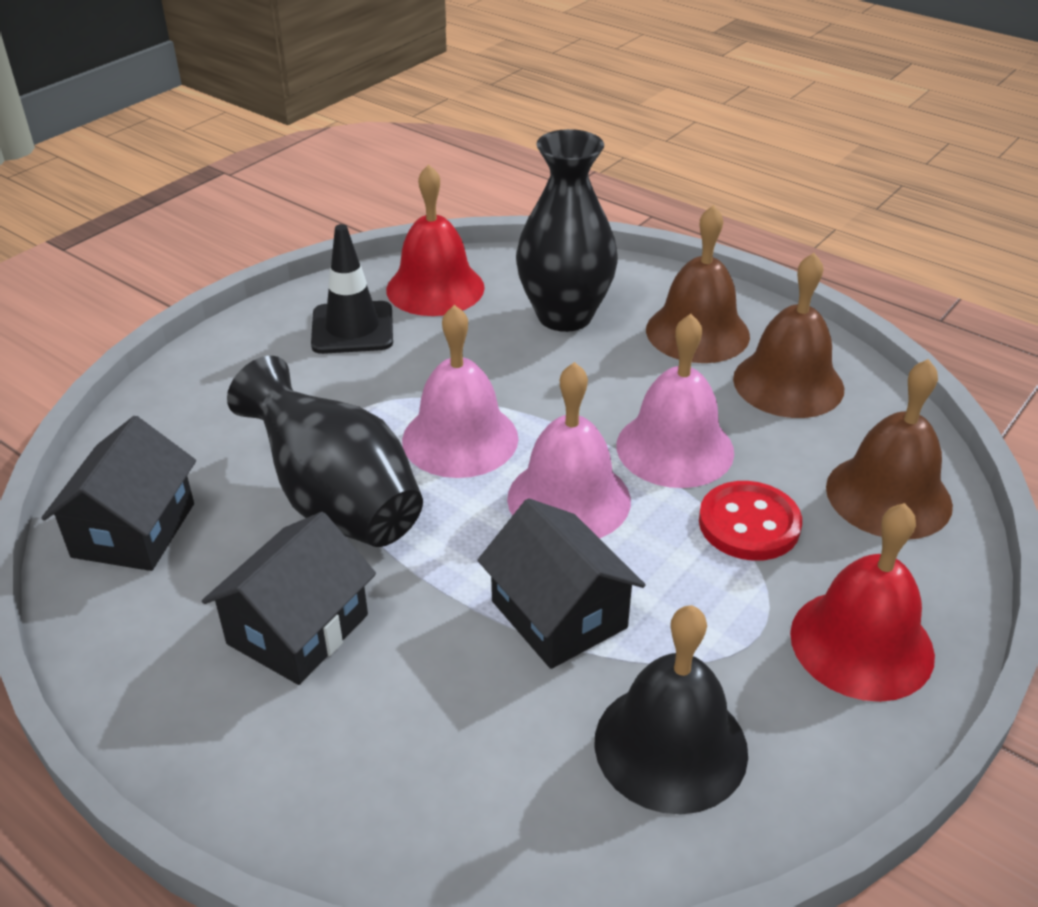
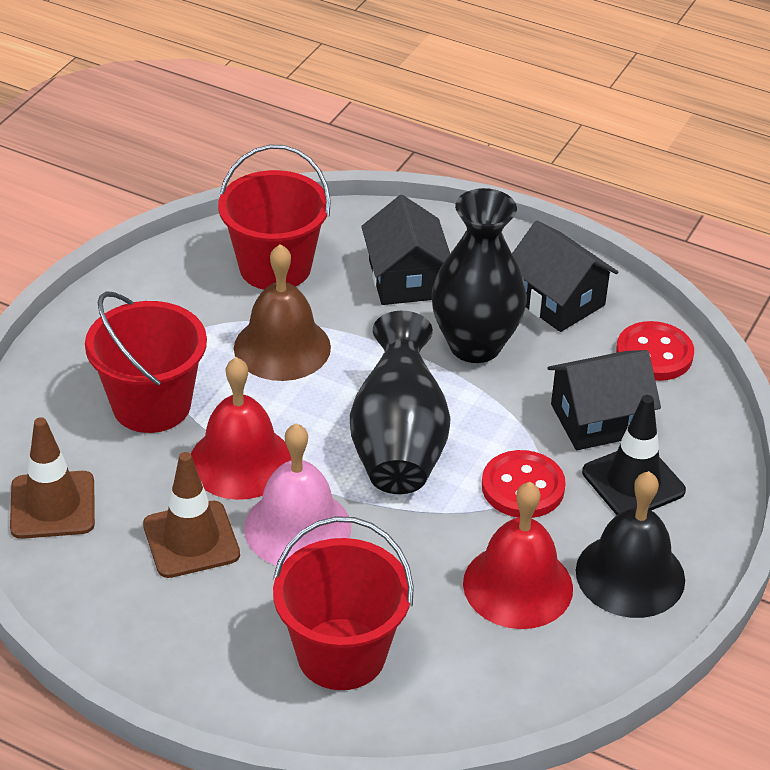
brown bell: [646,205,750,363] [733,253,844,418] [826,359,953,540] = 3 -> [234,244,331,381] = 1
brown traffic cone: none = 0 -> [10,417,95,539] [143,452,240,578] = 2
pink bell: [402,305,519,478] [507,362,631,538] [617,314,734,488] = 3 -> [244,423,351,566] = 1
red bucket: none = 0 -> [85,291,207,433] [218,145,331,290] [273,516,414,690] = 3
red button: [699,481,802,561] = 1 -> [482,450,566,518] [616,321,694,381] = 2

